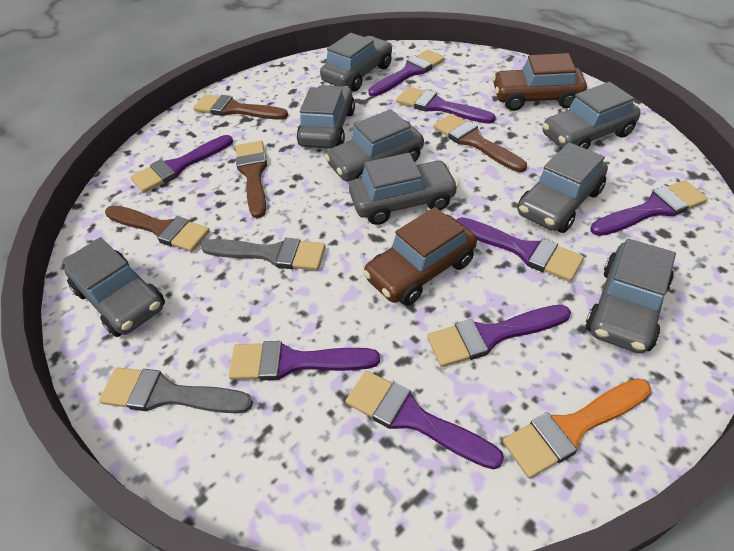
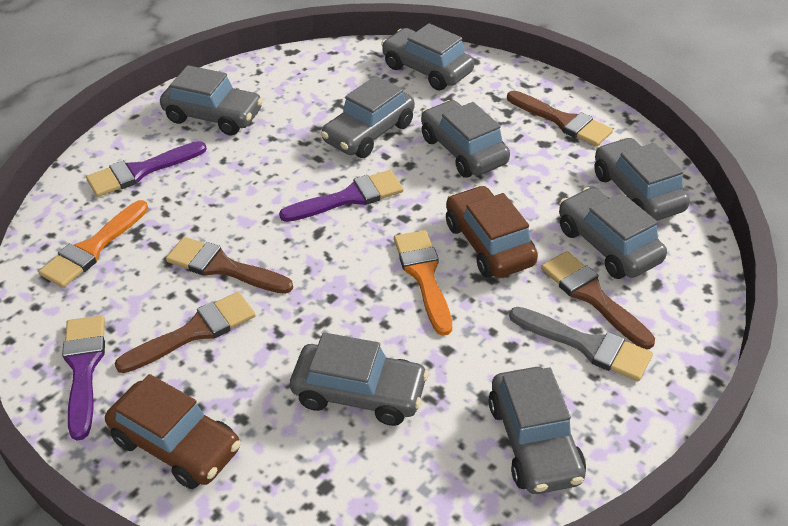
grey brush: [99,367,253,413] [201,238,326,270] = 2 -> [509,307,653,381] = 1
orange brush: [503,378,651,478] = 1 -> [39,200,148,288] [394,230,452,336] = 2
purple brush: [130,135,233,193] [229,341,380,380] [346,371,504,470] [368,50,445,97] [396,87,496,124] [427,305,571,367] [457,217,584,282] [590,180,708,236] = 8 -> [62,315,105,441] [86,141,207,197] [279,170,403,222] = 3

